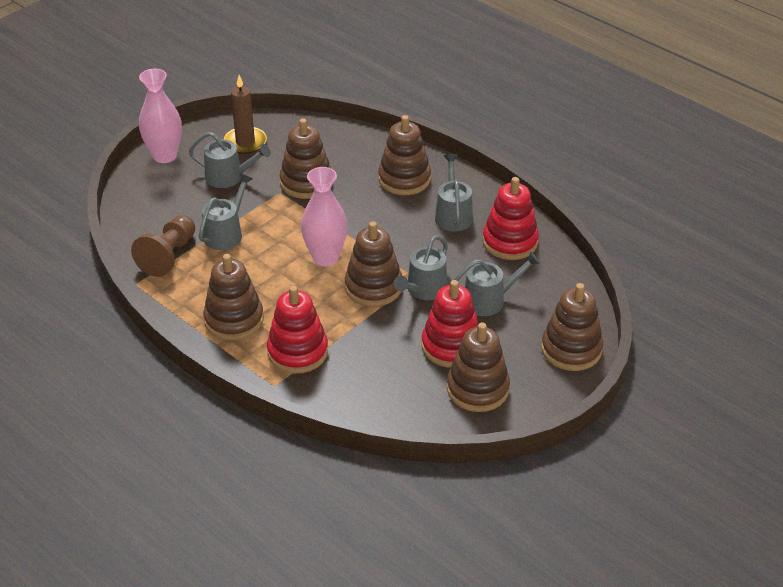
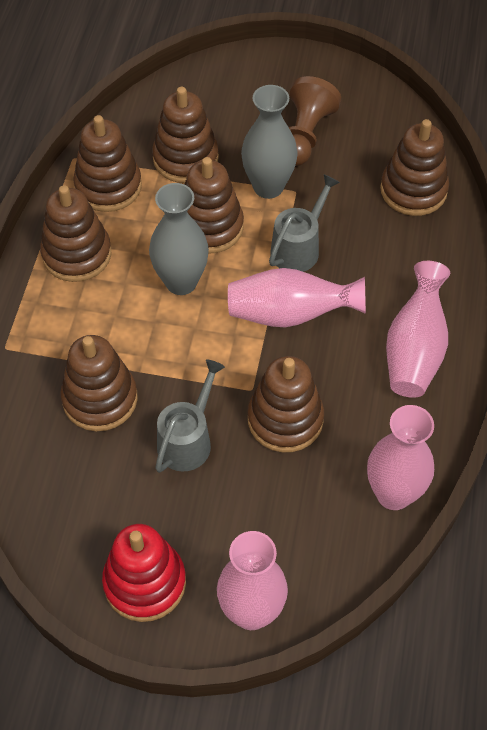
brown candle: [224,75,267,154] = 1 -> none = 0
brown stacking toy: [203,254,264,340] [280,118,331,199] [345,221,402,307] [378,115,431,195] [447,322,510,412] [541,283,603,371] = 6 -> [40,185,111,282] [61,335,138,431] [73,115,142,212] [152,87,219,183] [184,157,244,253] [248,356,324,452] [380,119,449,216] = 7
grey vase: none = 0 -> [149,183,209,295] [241,85,298,199] = 2
grey watering can: [189,132,271,188] [199,173,253,250] [394,235,448,300] [435,154,473,232] [454,252,540,316] = 5 -> [155,359,225,473] [269,174,340,272] = 2
pink vase: [139,68,182,163] [301,167,348,266] = 2 -> [217,531,288,630] [228,268,366,327] [367,405,434,510] [386,261,450,398] = 4
red stacking toy: [267,286,328,374] [421,280,479,368] [483,177,539,260] = 3 -> [102,524,186,622] = 1

